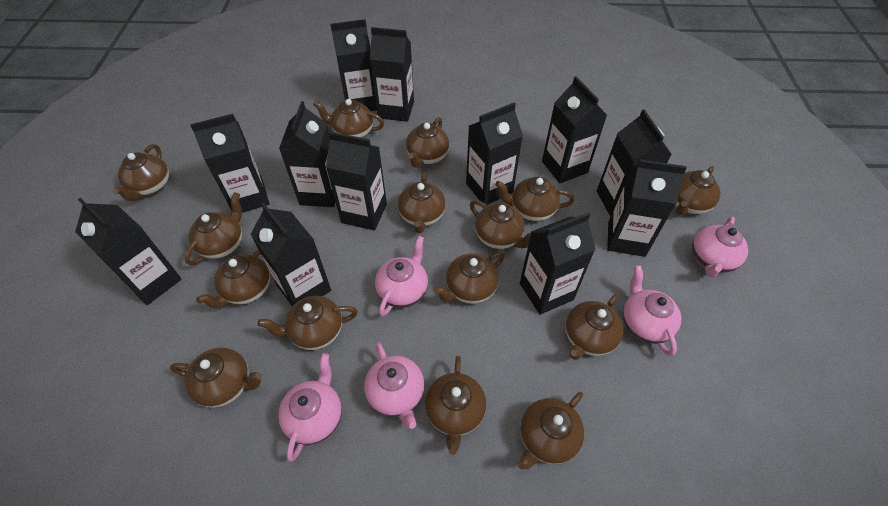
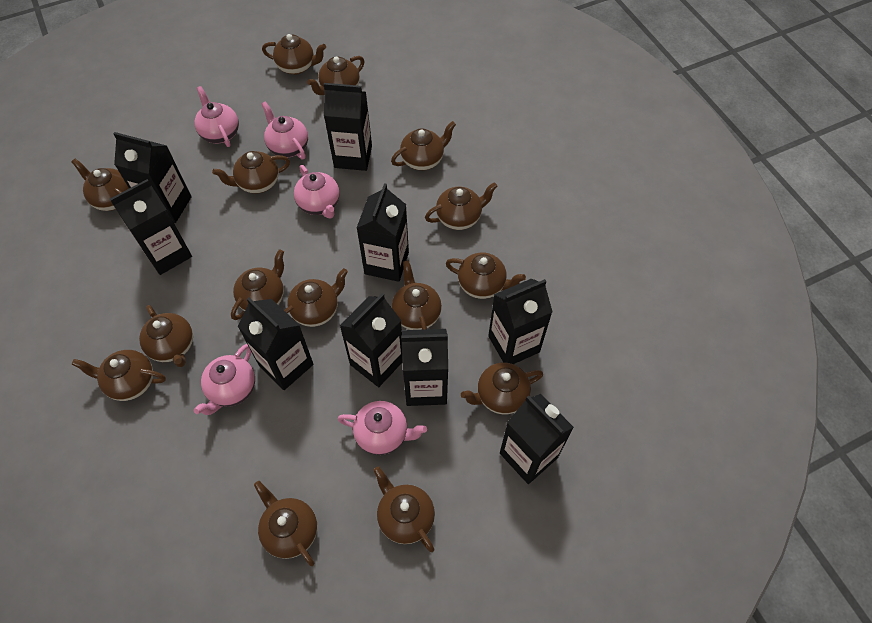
black carton: [75,198,182,305] [190,114,269,213] [251,203,331,306] [279,101,335,207] [326,131,387,230] [330,19,377,111] [370,27,414,122] [466,103,523,205] [520,212,595,315] [542,76,607,183] [597,109,672,217] [607,160,687,257] = 12 -> [110,179,192,275] [113,132,192,223] [238,298,314,390] [324,83,372,171] [339,293,402,387] [357,183,409,282] [401,329,448,406] [488,279,553,364] [500,394,574,484] = 9

